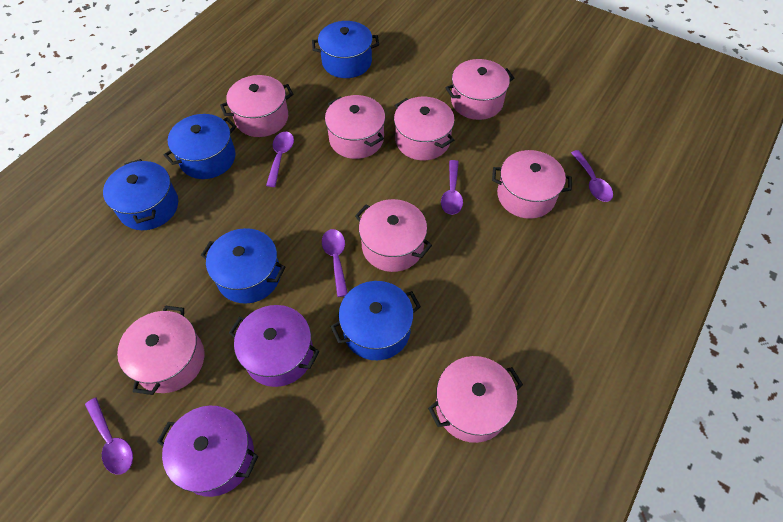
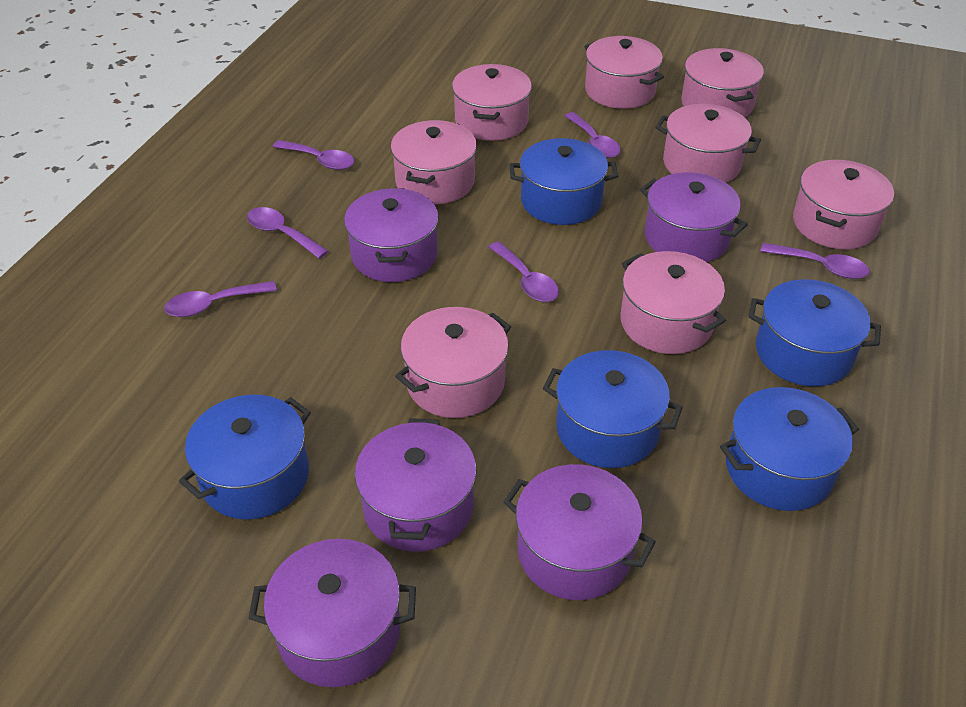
purple pot: [157,406,258,497] [229,305,320,387] = 2 -> [248,539,416,687] [344,188,439,282] [355,418,476,552] [503,464,656,600] [640,172,748,262] = 5
purple spoon: [85,398,133,475] [266,132,294,187] [322,229,348,297] [441,160,463,215] [571,150,613,202] = 5 -> [164,281,277,317] [247,207,328,259] [273,140,354,170] [489,242,559,302] [565,112,621,158] [760,243,870,279] = 6

